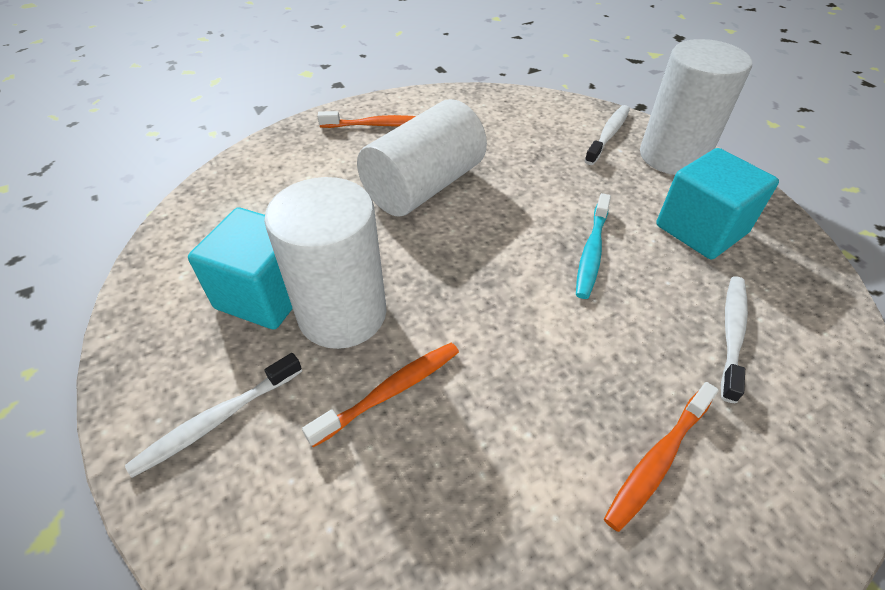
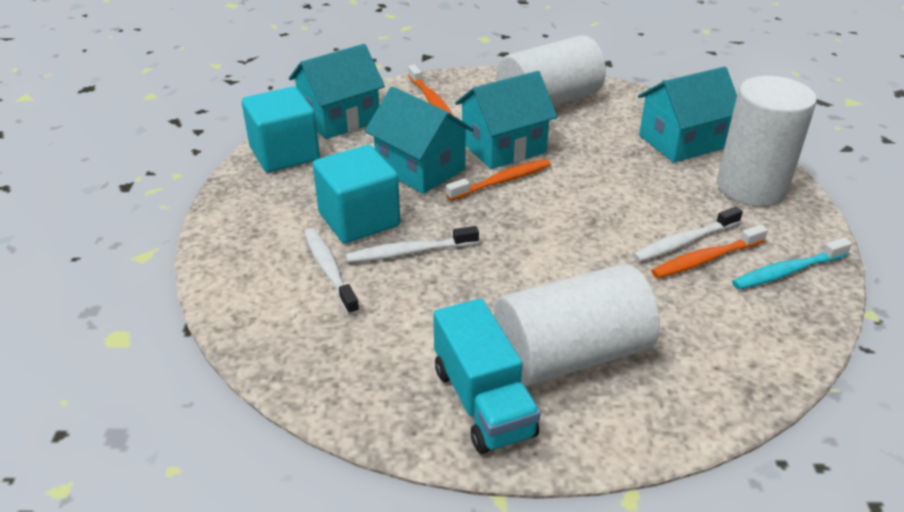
turquoise house: none = 0 -> [289,44,385,139] [365,86,474,194] [455,71,557,169] [638,67,737,163] = 4
turquoise truck: none = 0 -> [433,298,541,454] = 1

